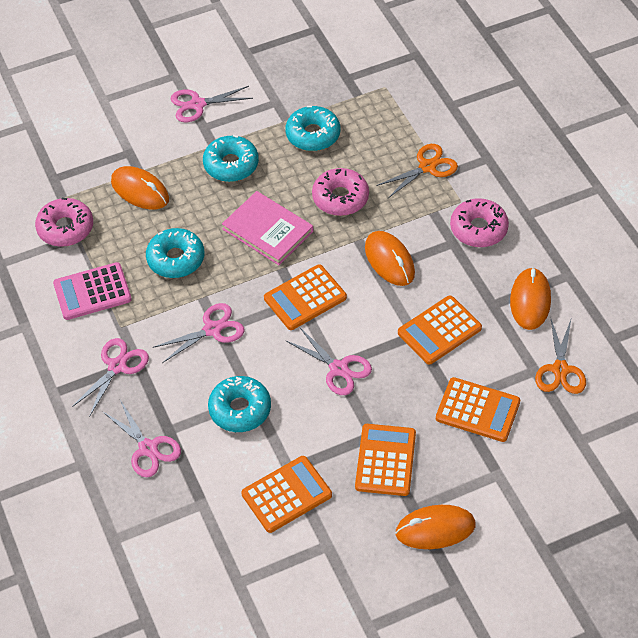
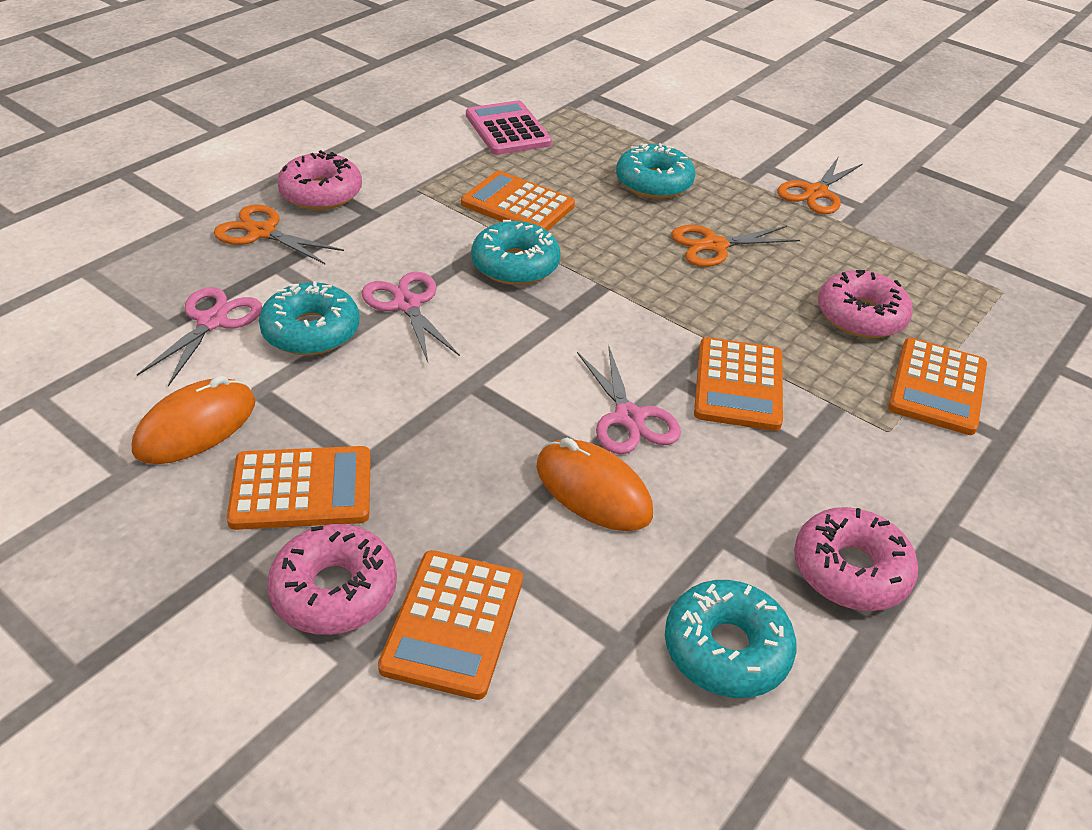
orange mouse: [111,166,169,209] [365,231,415,286] [395,505,476,549] [510,267,551,330] = 4 -> [132,375,255,464] [536,438,653,531] = 2
orange scissors: [376,144,458,198] [535,317,586,394] = 2 -> [214,204,344,265] [671,225,800,267] [777,158,862,214] = 3
pink book: [222,191,313,265] = 1 -> none = 0
pink donut: [35,198,93,247] [312,168,369,216] [450,198,509,247] = 3 -> [267,524,397,635] [277,150,362,210] [794,507,918,611] [818,270,913,338] = 4
pink scissors: [72,338,149,417] [102,400,181,477] [153,303,244,363] [170,86,253,122] [285,327,372,395] = 5 -> [137,287,262,386] [362,272,460,362] [577,345,681,454] = 3

